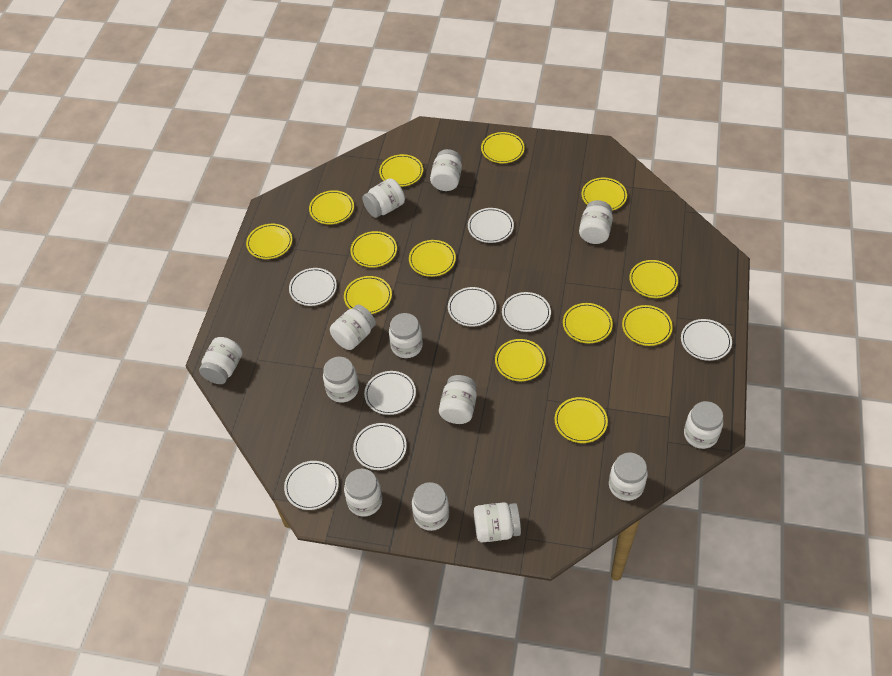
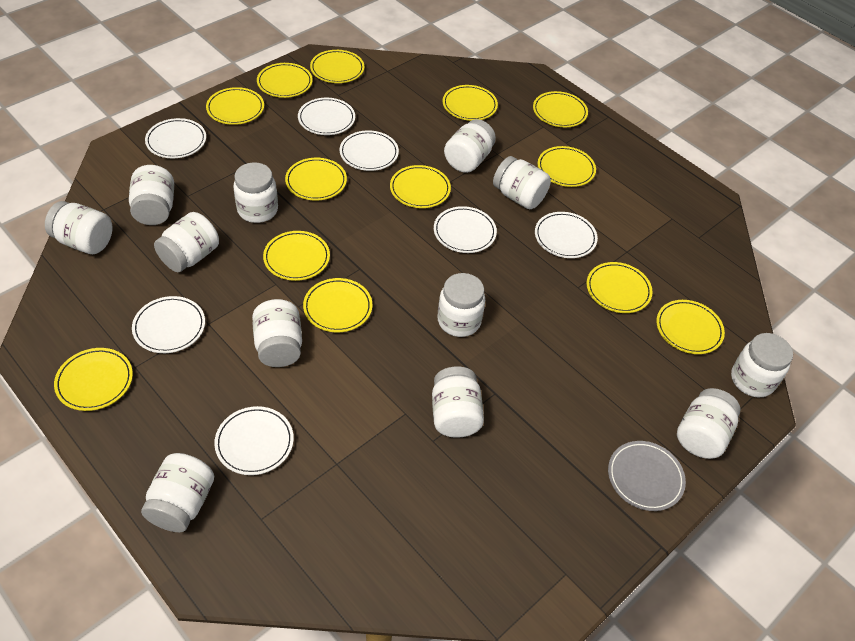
grey plate: none = 0 -> [608,441,686,511] = 1
white jar: [199,337,242,384] [323,357,359,403] [330,305,376,350] [344,469,382,517] [362,178,405,218] [389,313,423,358] [412,482,449,531] [430,149,462,191] [439,375,477,424] [474,502,521,542] [579,200,613,244] [609,453,648,501] [684,401,723,449] = 13 -> [45,201,113,254] [129,165,174,225] [141,453,214,532] [154,212,219,272] [233,162,278,223] [252,299,302,367] [432,366,484,438] [437,273,485,337] [444,119,496,173] [493,156,551,209] [677,388,741,459] [731,333,793,397] = 12
white plate: [284,461,339,510] [289,268,337,306] [353,423,407,470] [364,371,416,415] [448,287,497,327] [468,208,514,243] [502,292,551,332] [681,319,732,361] = 8 -> [132,296,205,353] [145,118,206,158] [214,406,294,475] [298,98,355,135] [340,130,399,171] [434,206,497,253] [535,212,598,258] = 7

